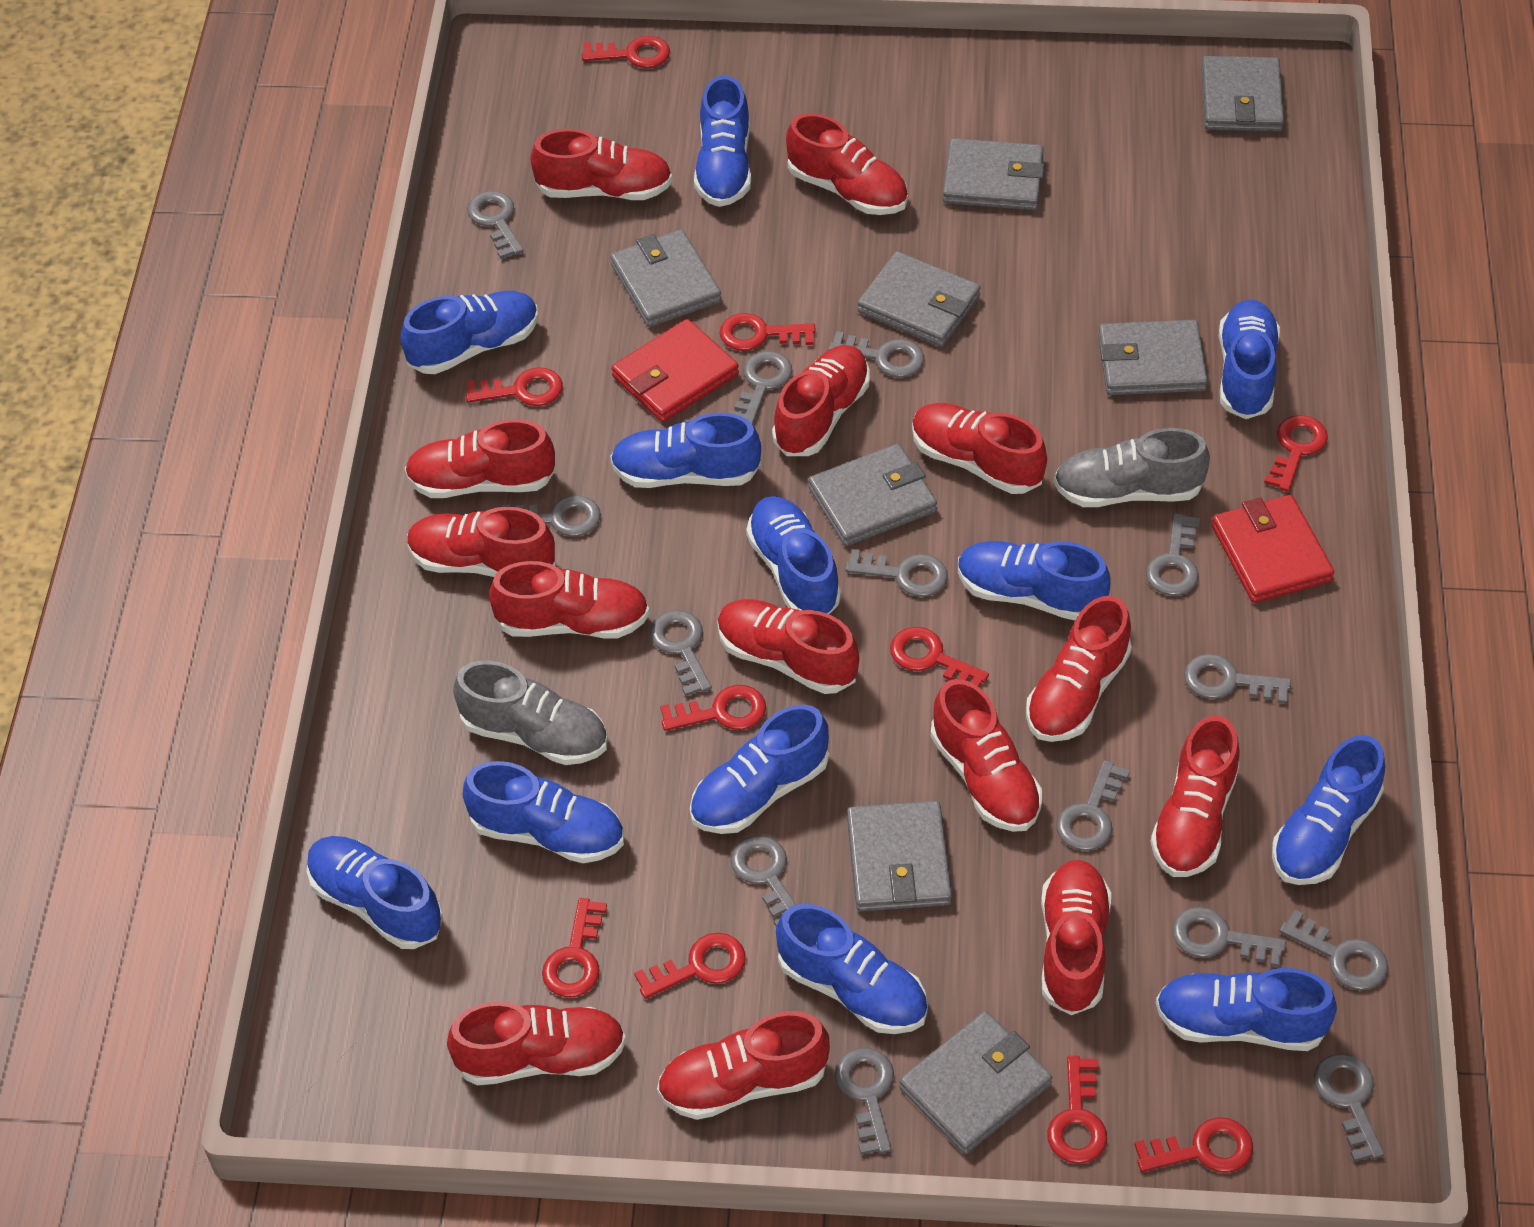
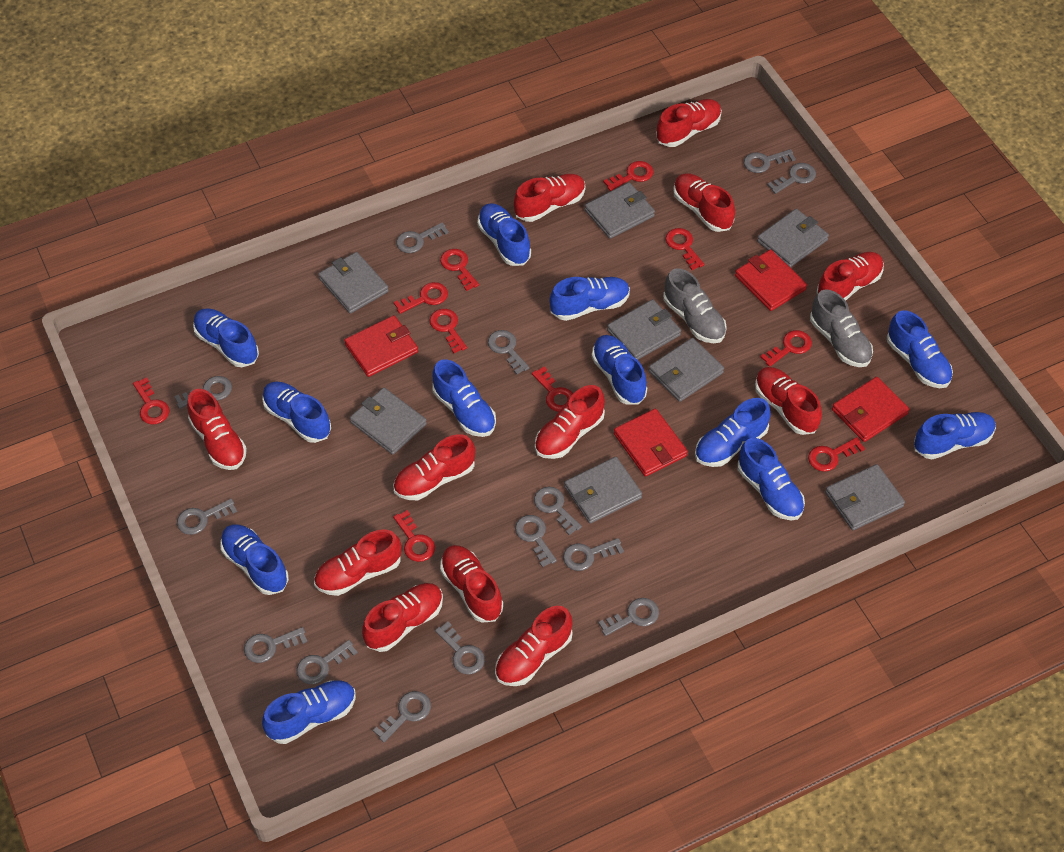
red shoe: [405,419,556,498] [407,507,555,577] [447,1001,626,1085] [489,561,649,639] [530,129,672,200] [657,1011,830,1120] [717,599,859,694] [772,345,870,456] [786,113,908,215] [912,403,1047,494] [931,679,1042,832] [1026,596,1132,742] [1041,860,1111,1015] [1151,715,1240,877] = 14 -> [187,389,247,470] [314,529,401,596] [362,583,443,652] [393,434,475,500] [440,545,503,623] [495,606,573,686] [514,174,586,222] [535,385,605,459] [656,99,722,147] [673,173,735,232] [755,367,822,435] [816,252,884,301] = 12
red wallet: [611,319,739,422] [1212,495,1334,603] = 2 -> [344,315,418,377] [614,409,688,477] [735,249,807,311] [832,377,910,442] = 4

